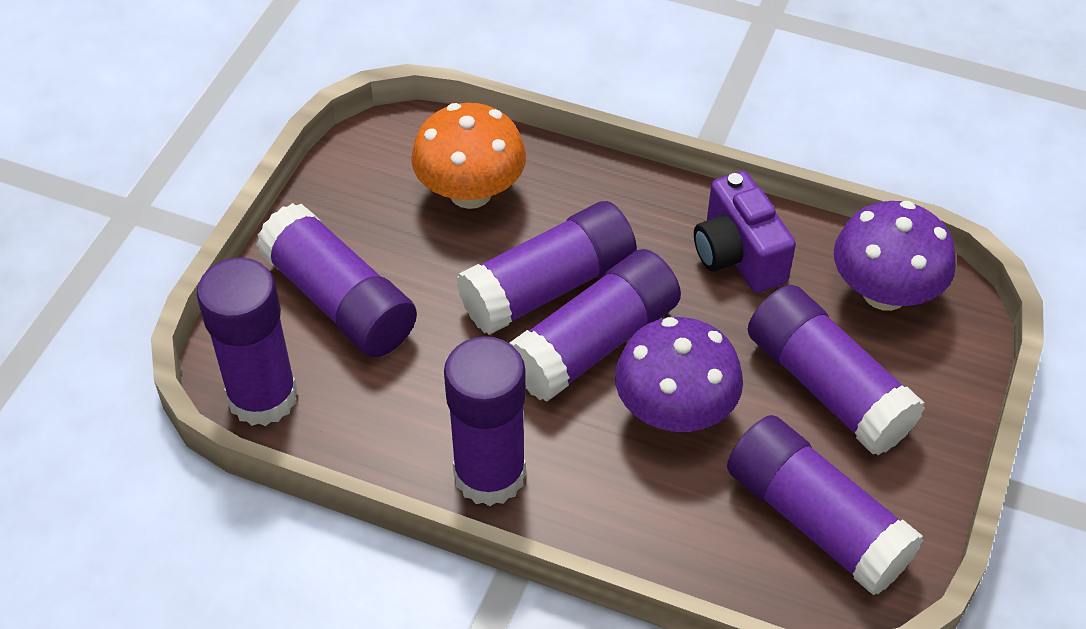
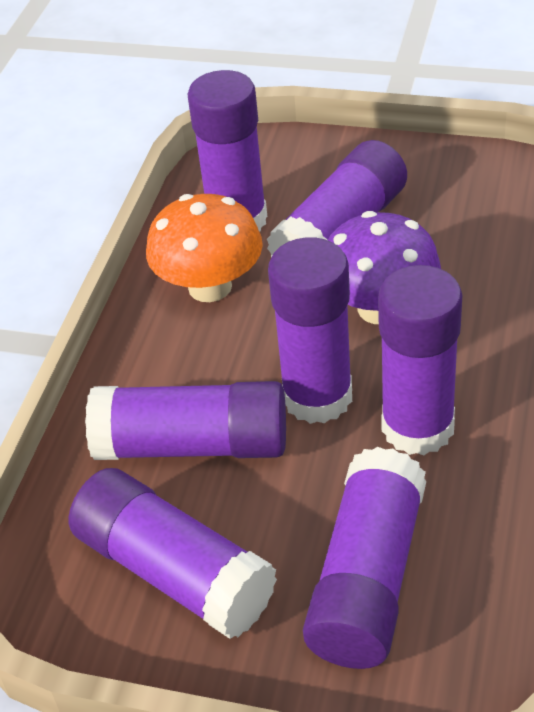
purple camera: [694,171,796,293] = 1 -> none = 0
purple mushroom: [615,317,743,432] [834,201,956,311] = 2 -> [328,211,441,324] = 1

